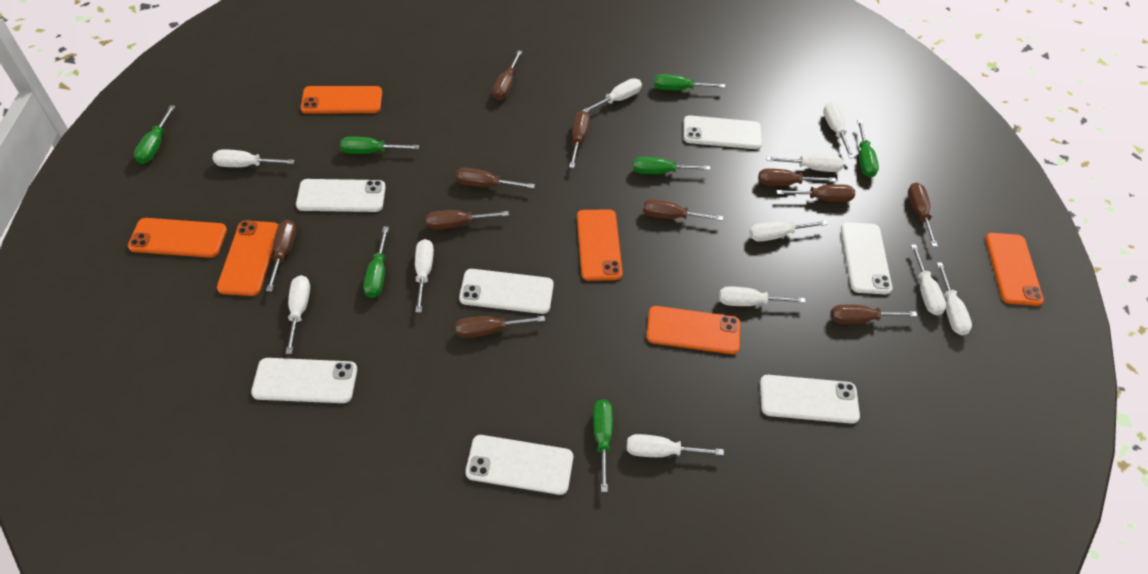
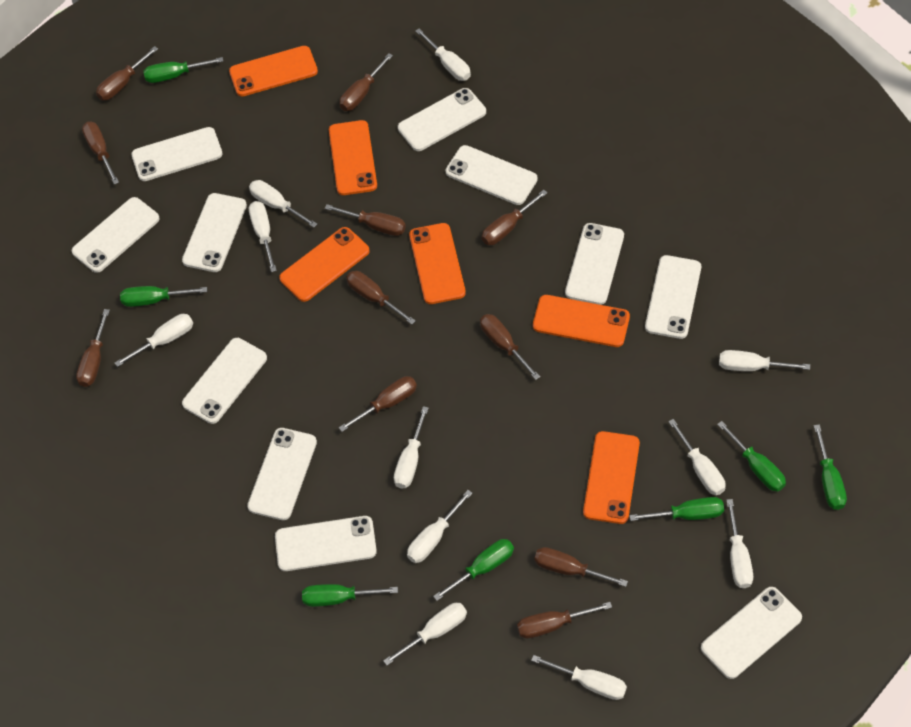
white phone: [251,358,357,403] [296,179,386,212] [459,269,554,314] [465,435,573,495] [683,115,762,149] [760,375,860,424] [841,222,892,294] = 7 -> [72,197,160,273] [131,127,222,181] [182,193,247,272] [182,338,267,424] [247,428,317,520] [275,516,377,571] [398,88,486,151] [446,145,538,205] [565,223,624,305] [645,255,701,339] [701,587,802,679] = 11

